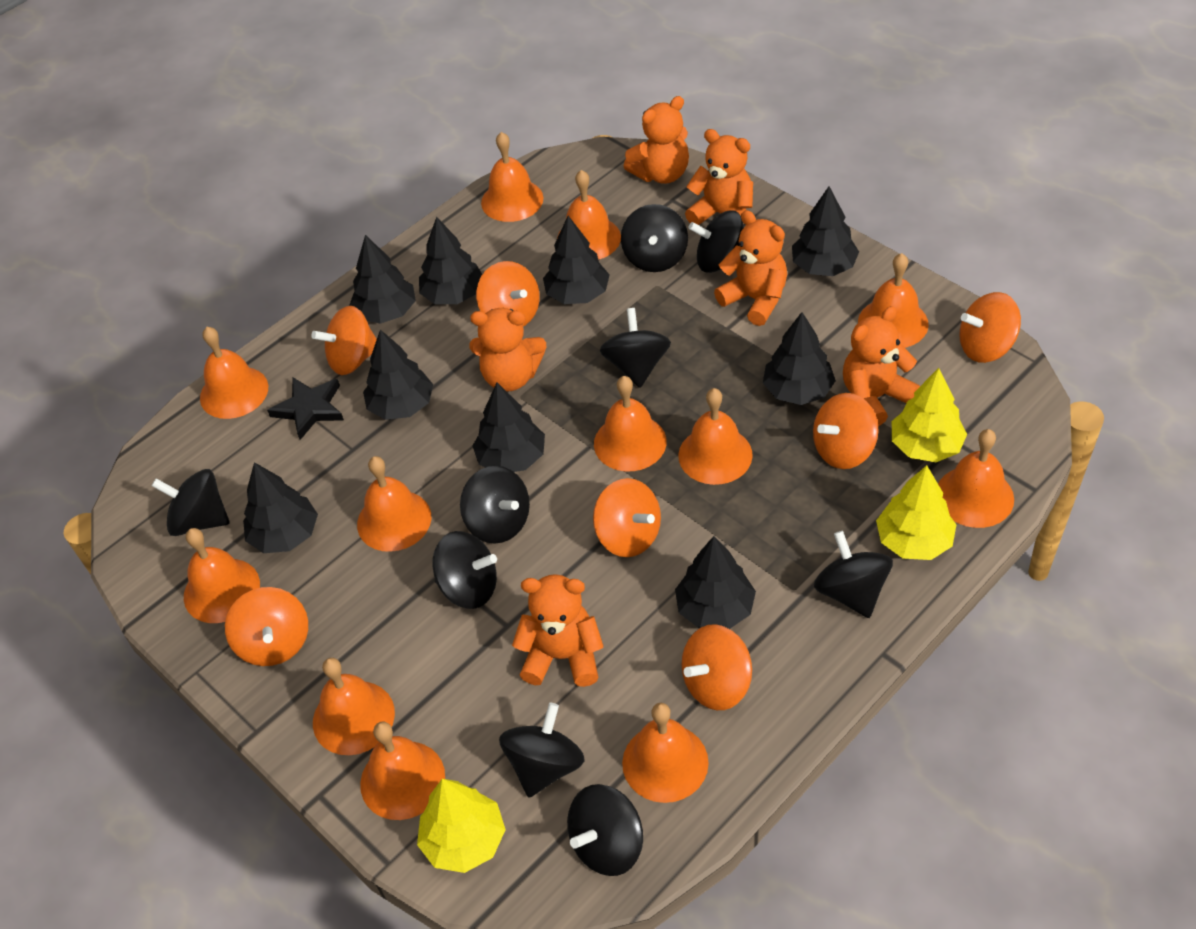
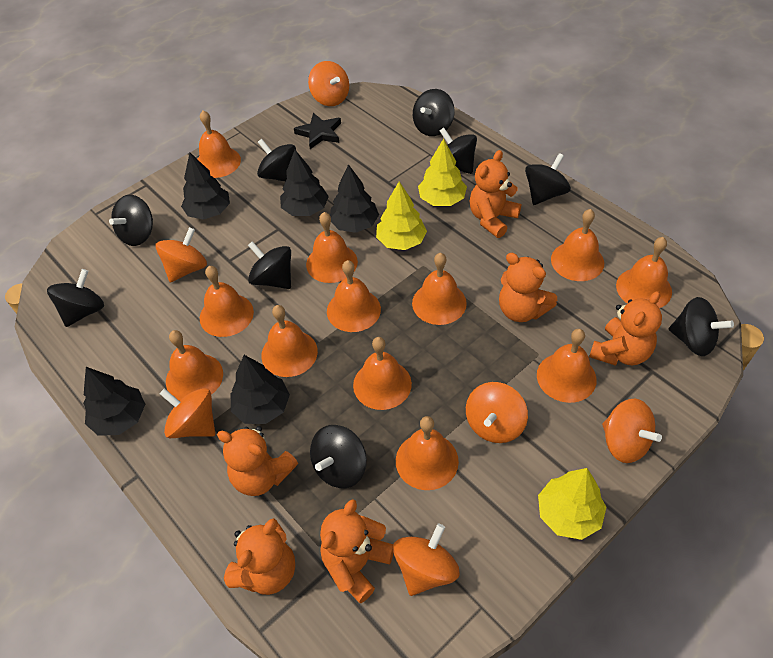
black tree: [243,462,318,553] [349,235,416,324] [363,330,433,420] [419,217,482,304] [473,383,545,472] [543,216,610,304] [675,536,756,629] [763,312,836,405] [792,186,859,276] = 9 -> [83,367,145,436] [181,153,230,220] [231,355,290,424] [280,150,329,216] [330,164,379,233] = 5
orange spinning top: [225,587,308,666] [311,306,377,375] [476,261,540,326] [593,478,661,557] [682,624,752,710] [813,393,879,469] [959,292,1021,363] = 7 -> [156,227,207,283] [160,388,215,438] [308,61,349,106] [393,523,460,596] [466,382,528,443] [602,399,662,463] = 6

